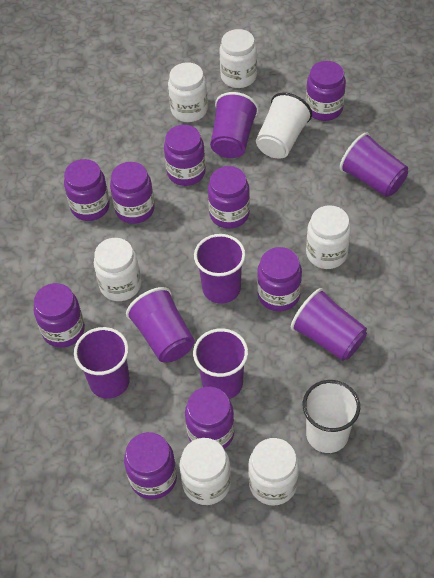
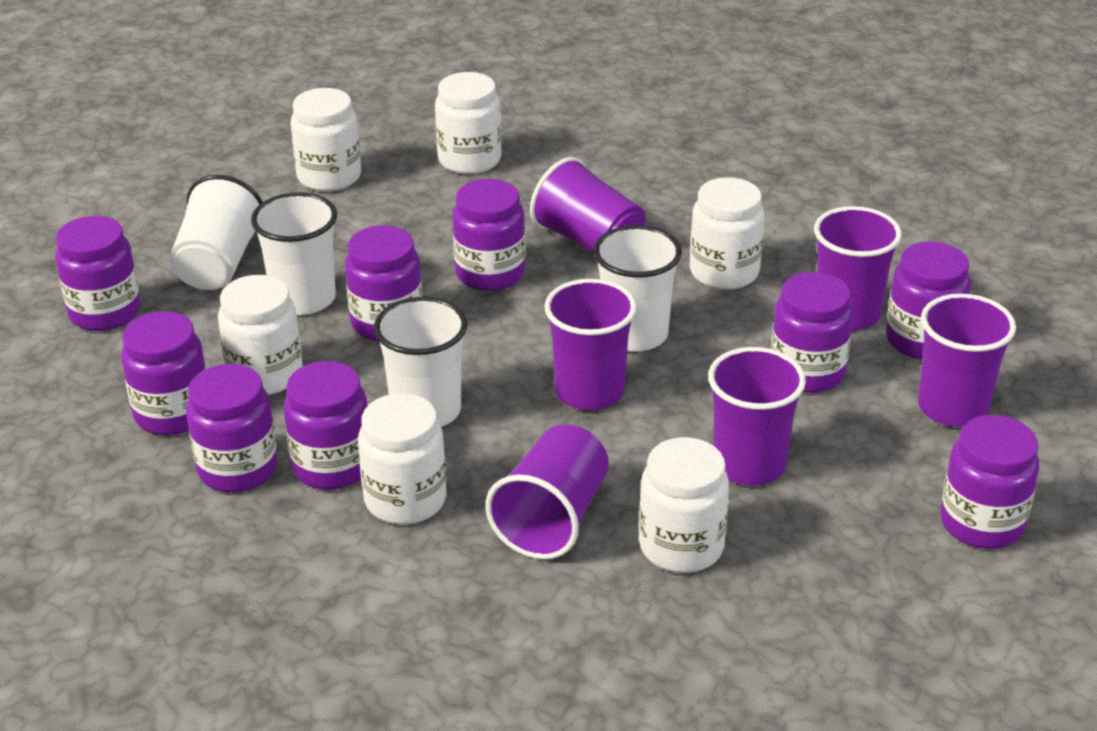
purple cup: [74,327,130,399] [126,287,195,362] [193,328,248,399] [194,234,246,304] [210,92,259,158] [291,288,367,361] [340,133,408,197] = 7 -> [485,424,609,559] [530,157,646,254] [544,279,637,410] [708,347,806,485] [814,206,902,331] [918,293,1016,427] = 6
white cup: [256,92,312,158] [303,380,360,453] = 2 -> [170,175,263,290] [251,192,337,315] [374,297,467,427] [593,225,682,351] = 4

